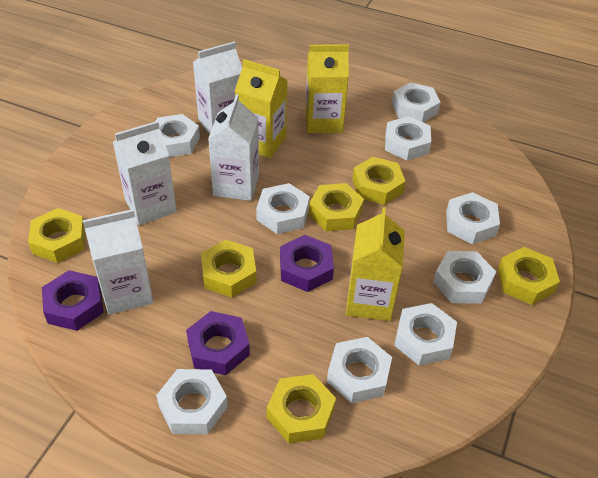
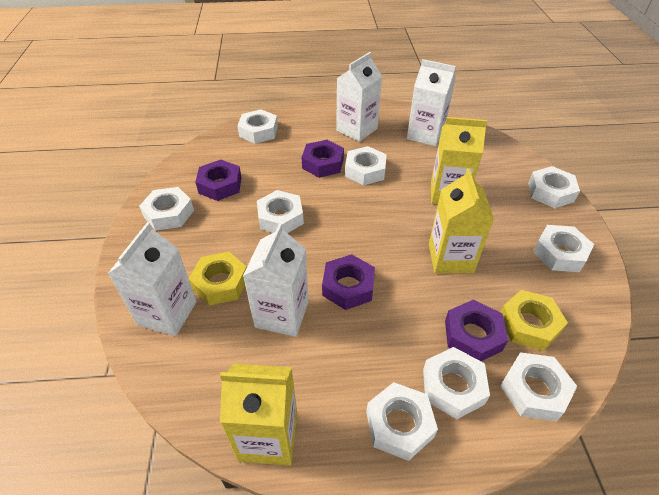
purple nut: [42,270,104,331] [186,311,250,375] [280,235,334,292] = 3 -> [195,160,242,201] [302,140,344,178] [322,254,375,310] [445,299,508,361] = 4
yellow nut: [28,208,86,263] [201,240,257,297] [267,374,336,443] [309,183,364,231] [352,157,406,205] [497,247,560,305] = 6 -> [189,252,247,306] [500,290,568,351] = 2

